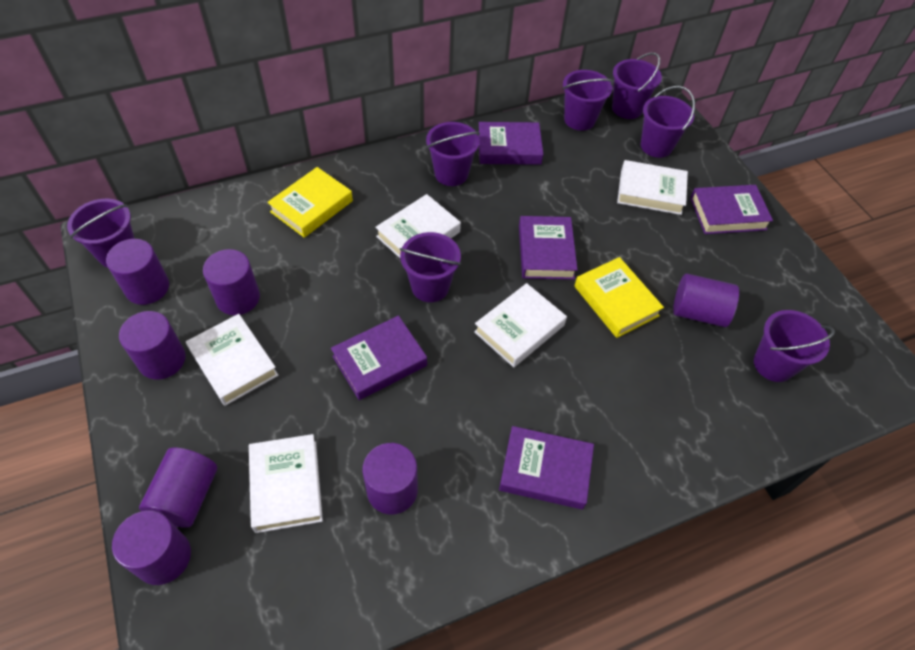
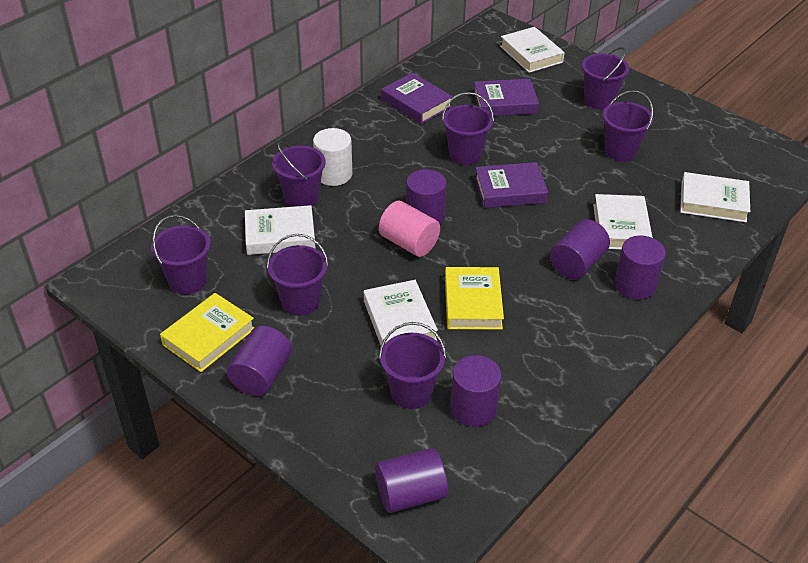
pink cylinder: none = 0 -> [379,200,440,257] = 1
purple book: [331,316,427,400] [478,122,543,165] [499,426,594,509] [519,216,578,280] [690,185,773,234] = 5 -> [381,73,453,124] [474,79,539,116] [475,162,548,208] = 3
purple cylinder: [106,239,169,305] [112,511,191,585] [119,311,186,380] [139,447,217,528] [203,249,260,315] [362,443,418,514] [673,274,739,327] = 7 -> [227,326,292,396] [375,448,448,513] [406,169,447,225] [450,355,501,427] [550,219,610,279] [614,236,666,300] = 6
white cylinder: none = 0 -> [313,128,352,186] = 1

